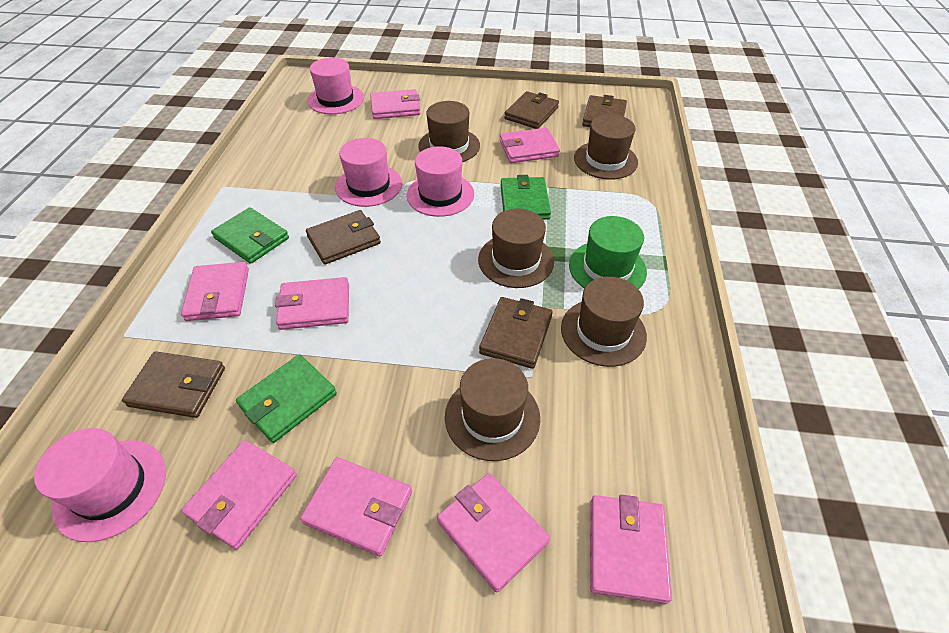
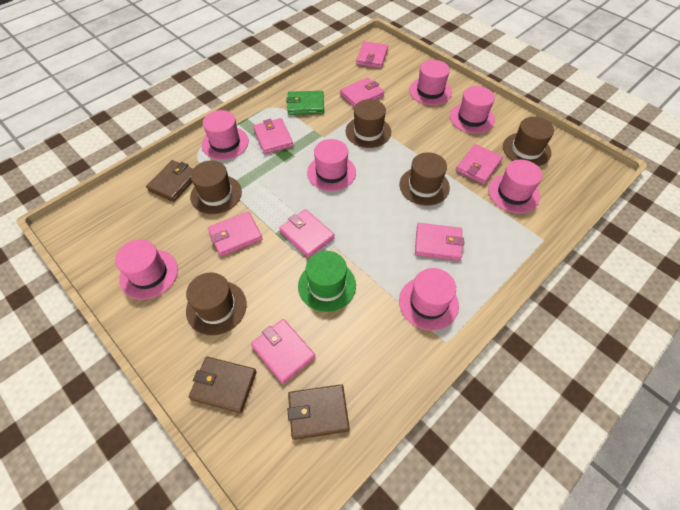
brown wallet: [122,351,225,418] [306,210,381,264] [479,297,553,369] [504,91,559,129] [582,95,627,127] = 5 -> [146,160,193,202] [189,357,257,413] [287,384,349,440] = 3
green wallet: [211,207,289,264] [236,354,337,443] [501,175,551,220] = 3 -> [286,91,324,115] = 1
pink hat: [34,428,166,542] [307,57,364,114] [335,138,402,207] [407,146,474,217] = 4 -> [115,239,178,300] [202,110,249,160] [307,139,356,191] [399,268,459,331] [409,60,452,105] [450,86,495,134] [488,159,543,213] = 7

